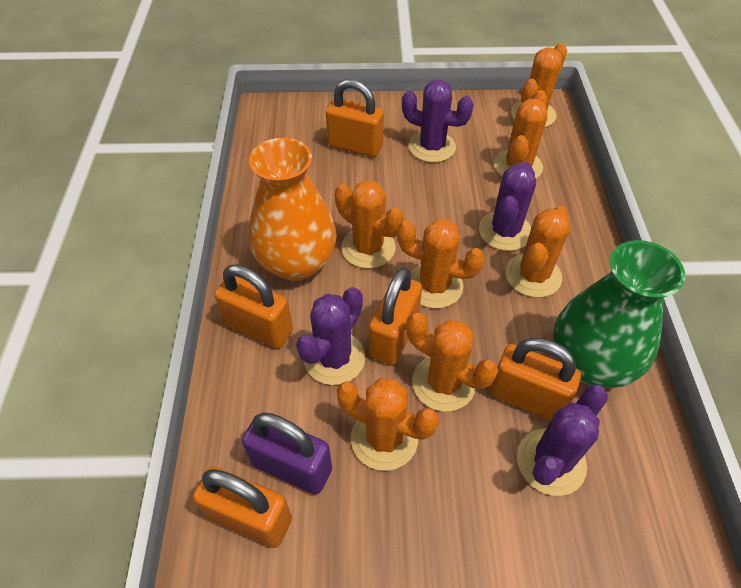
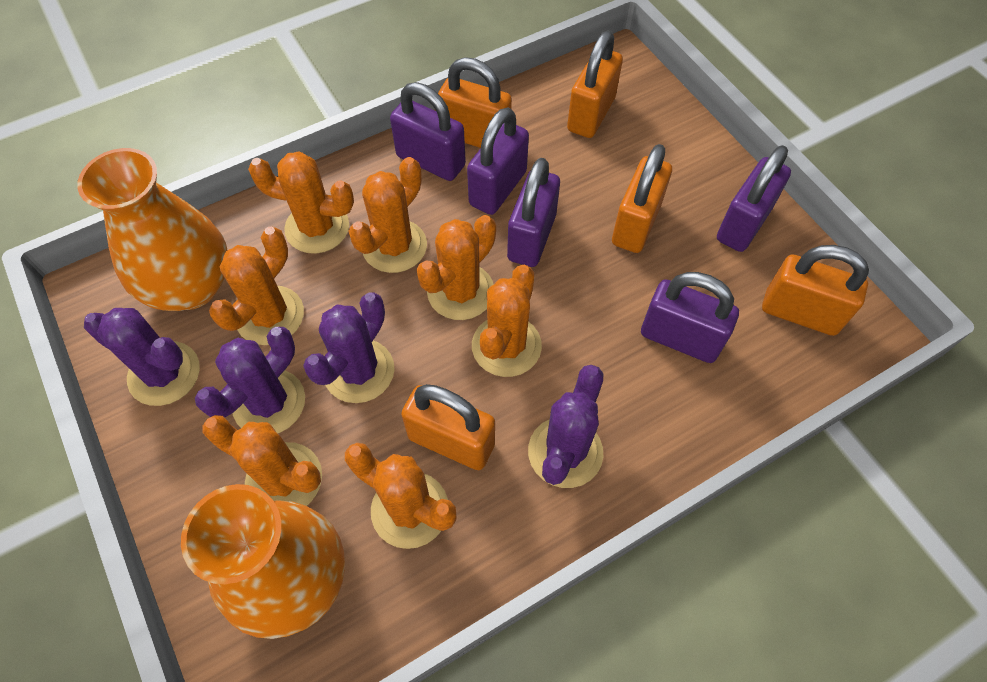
green vase: [553,240,685,388] = 1 -> none = 0
orange vase: [249,138,337,281] = 1 -> [77,148,227,311] [181,484,345,639] = 2
purple padlock: [242,412,332,495] = 1 -> [390,82,466,181] [467,107,529,215] [507,158,560,267] [641,272,739,363] [717,145,791,252] = 5

